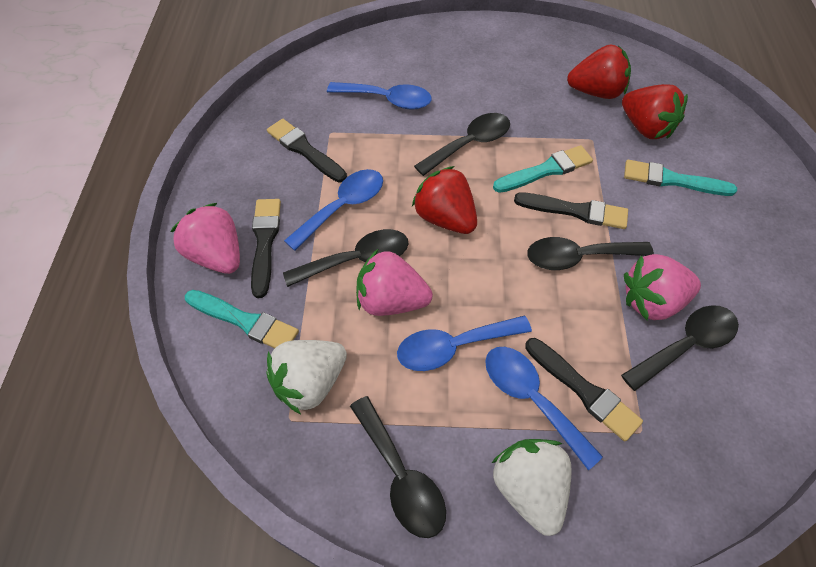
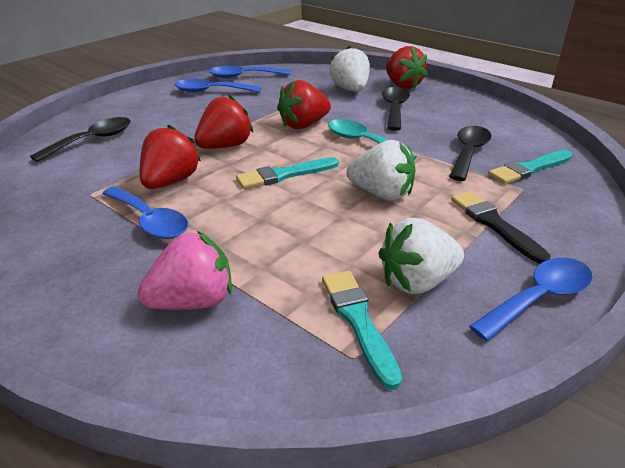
black brush: [251,199,281,298] [267,119,347,183] [514,193,628,229] [525,338,643,441] = 4 -> [451,191,551,264] = 1
black spoon: [283,229,409,287] [350,396,446,538] [414,113,510,176] [527,237,654,270] [621,305,739,391] = 5 -> [30,117,131,162] [382,87,410,131] [449,126,491,181] = 3
pink strawberry: [170,203,240,274] [356,249,433,316] [624,254,701,320] = 3 -> [137,231,232,310] = 1
red strawberry: [412,166,477,234] [567,45,631,99] [622,84,688,139] = 3 -> [140,124,201,189] [194,95,253,149] [277,80,331,129] [386,46,428,89] = 4
turquoise spoon: none = 0 -> [328,119,417,160] = 1
white strawberry: [266,340,347,414] [492,439,572,536] = 2 -> [330,46,370,92] [346,140,416,200] [378,218,464,294] = 3

